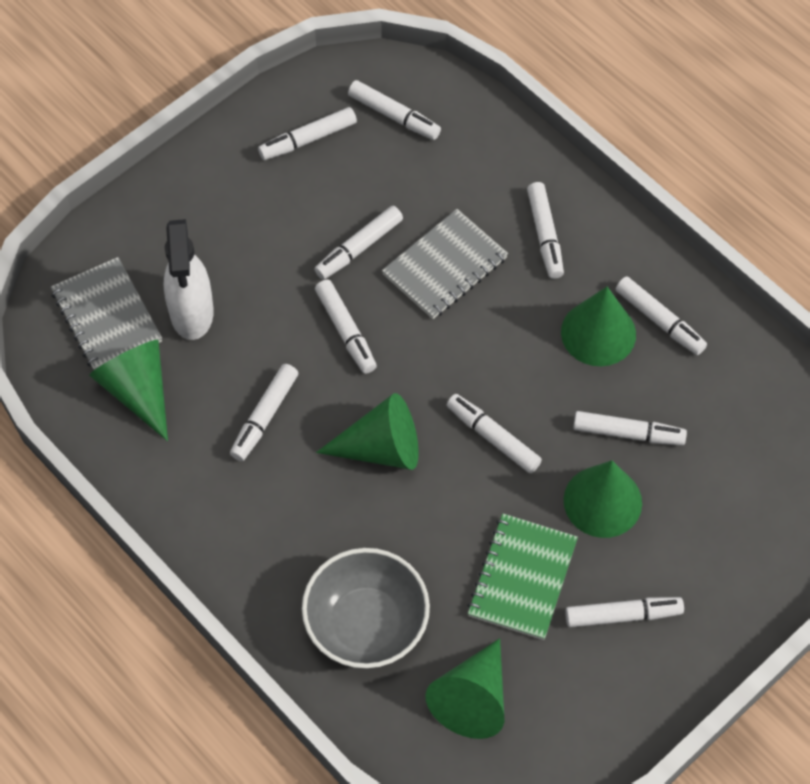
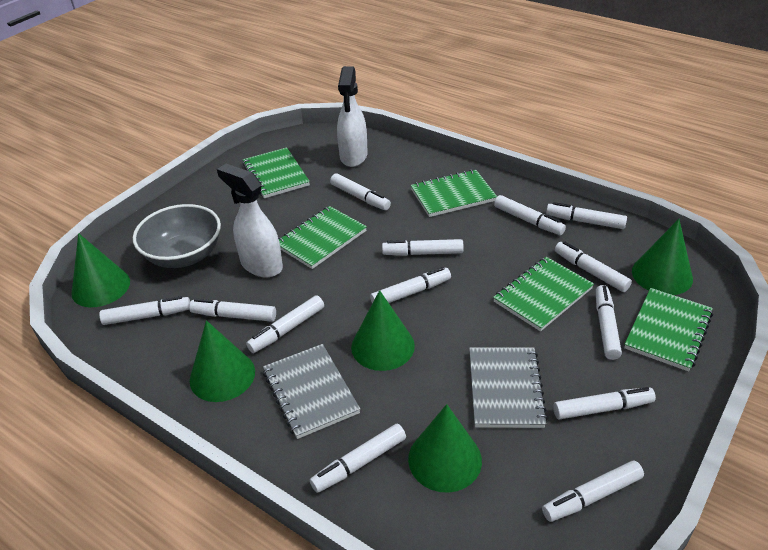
green notebook: [467,513,578,640] = 1 -> [243,147,310,198] [278,206,367,269] [411,170,497,217] [493,257,594,331] [624,288,713,372] = 5
white marker: [230,364,298,461] [258,107,357,160] [315,206,403,280] [315,280,377,374] [348,80,441,140] [447,394,542,473] [527,182,564,279] [565,597,684,627] [573,411,687,445] [616,276,707,355] = 10 -> [99,296,190,325] [189,299,276,322] [246,295,324,353] [310,424,406,493] [330,173,391,210] [370,267,451,303] [382,239,464,256] [494,195,566,235] [542,461,644,522] [546,202,627,229] [553,387,656,420] [555,241,632,292] [596,285,622,360] = 13
white spray bottle: [164,219,214,340] = 1 -> [217,164,283,277] [337,66,368,167] = 2

